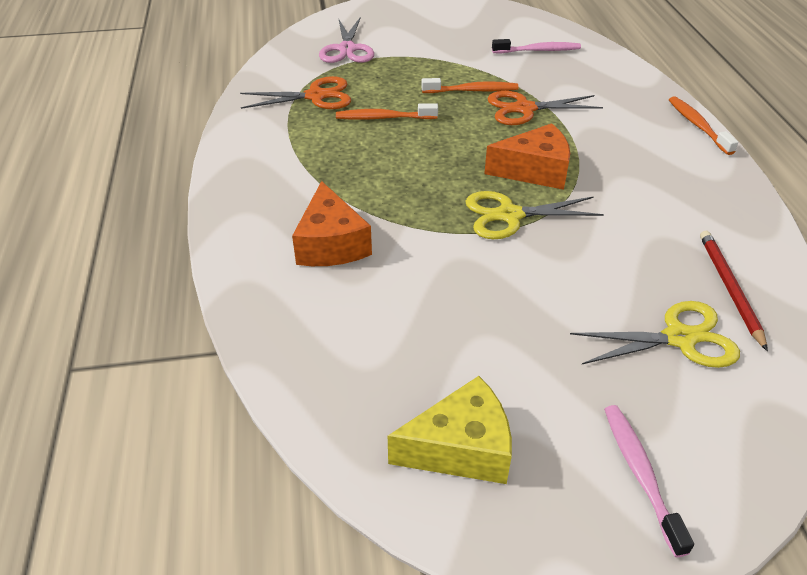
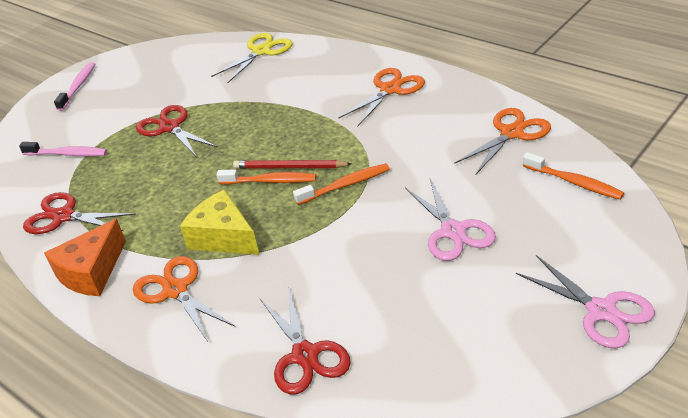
orange cheese: [292,181,372,266] [484,123,570,190] = 2 -> [44,219,126,296] = 1
orange scissors: [240,76,351,109] [487,91,603,125] = 2 -> [133,256,235,342] [338,68,425,126] [454,108,551,174] = 3
pink scissors: [319,17,374,63] = 1 -> [405,179,496,261] [516,255,655,348] = 2
red scissors: none = 0 -> [23,192,136,234] [136,105,218,157] [260,287,351,394] = 3
yellow scissors: [465,191,604,239] [570,301,740,368] = 2 -> [211,33,293,84] = 1

